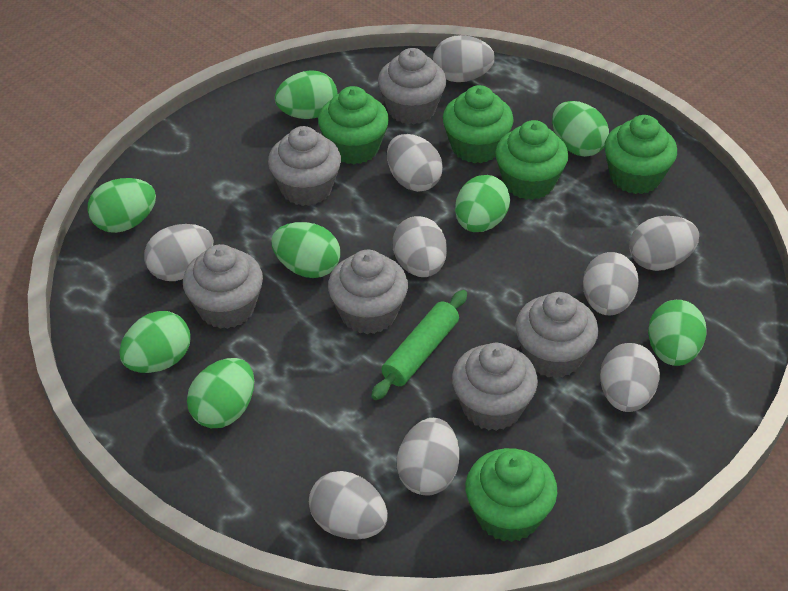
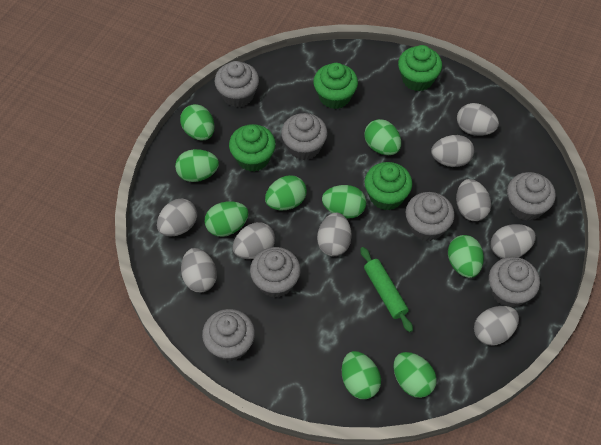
green cupcake: [318,86,389,164] [443,85,514,163] [466,448,558,542] [495,120,568,200] [604,115,677,194] = 5 -> [229,124,276,172] [313,63,358,109] [364,162,412,210] [398,45,442,91] = 4
green egg: [88,178,156,233] [119,311,191,373] [187,358,254,428] [271,222,340,278] [275,70,337,119] [455,175,510,232] [552,101,609,157] [648,300,707,366] = 8 -> [175,149,219,182] [180,104,215,141] [205,201,249,237] [265,175,307,210] [322,185,366,219] [342,351,381,399] [364,119,401,155] [393,352,437,398] [448,235,484,278] = 9
grey cupcake: [183,244,263,329] [268,126,341,206] [328,250,408,334] [378,48,446,124] [452,343,538,431] [515,292,598,378] = 6 -> [202,309,255,361] [215,61,259,107] [250,247,301,298] [281,113,328,160] [405,192,455,241] [489,257,540,308] [507,172,556,221] = 7

